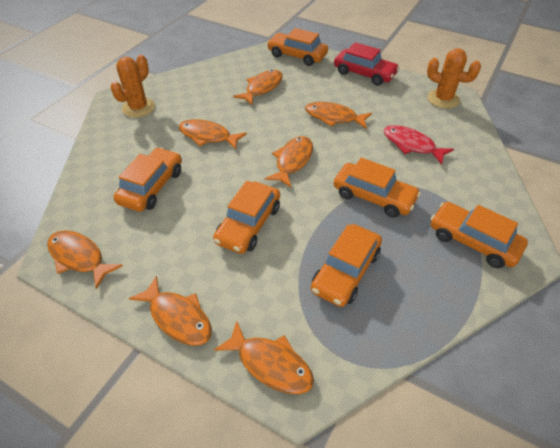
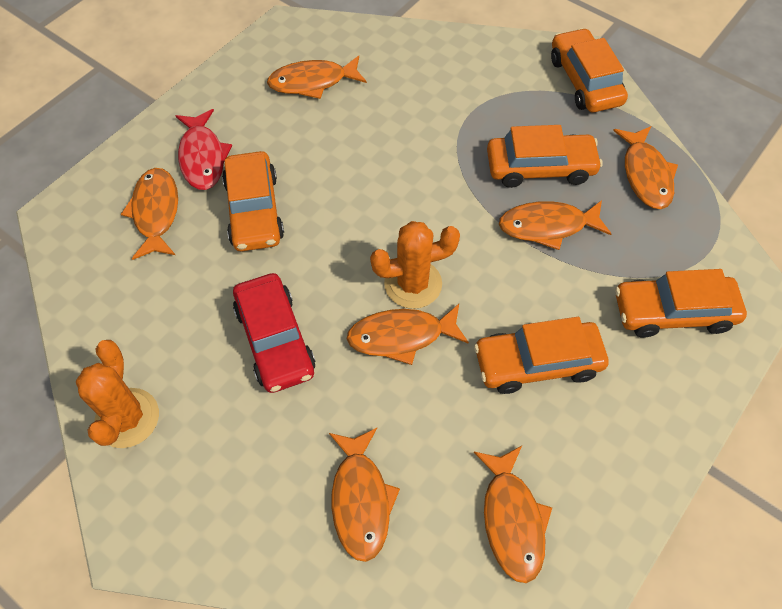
orange car: [113,148,182,212] [213,181,280,254] [267,28,328,66] [311,224,382,307] [334,158,421,218] [431,202,528,268] = 6 -> [222,151,284,251] [474,317,609,394] [487,125,603,188] [551,28,628,112] [615,269,747,338] = 5

